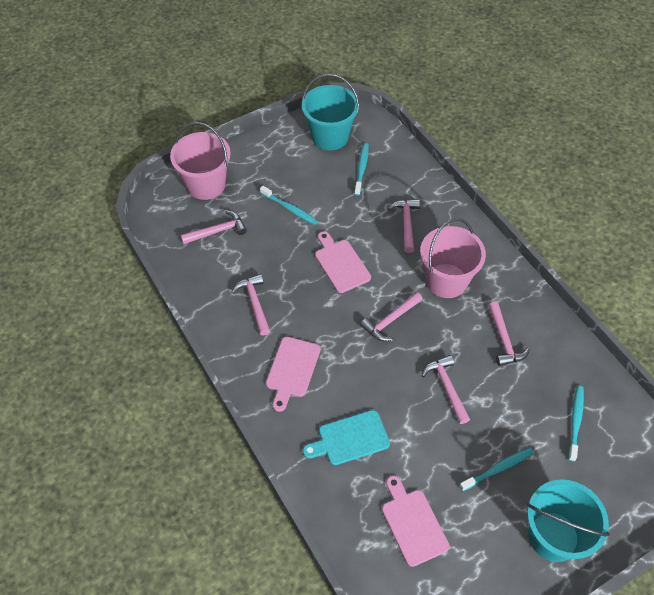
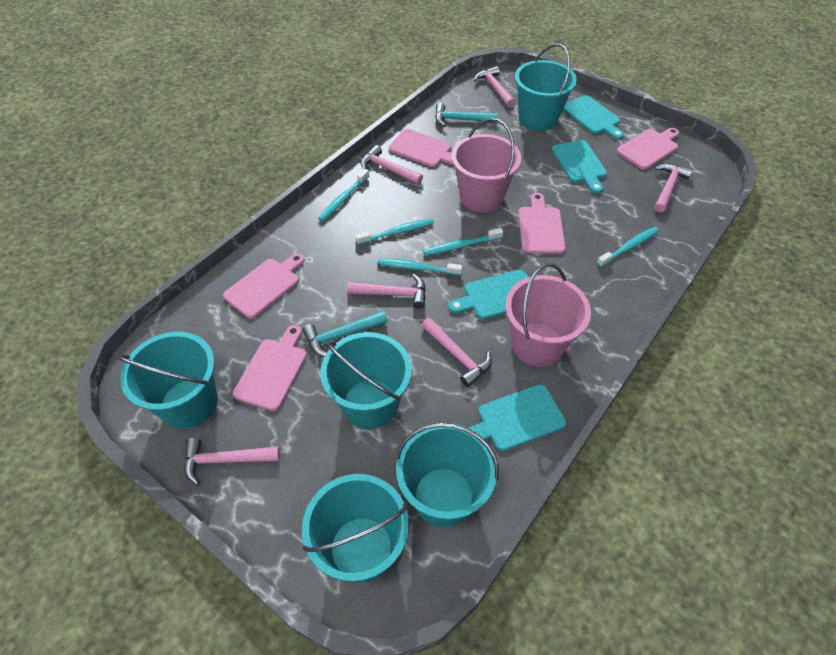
pink cutting board: [266,337,321,412] [315,231,371,293] [382,476,450,567] = 3 -> [223,253,305,319] [233,325,307,411] [389,129,453,167] [518,193,566,254] [616,128,679,169] = 5
turquoise bucket: [302,74,359,150] [527,479,610,562] = 2 -> [118,332,217,428] [302,474,409,583] [320,332,412,429] [396,423,499,527] [515,43,577,131] = 5
turquoise cutting board: [303,410,390,465] = 1 -> [449,269,528,319] [468,384,566,451] [552,140,607,193] [563,95,624,139] = 4
turquoise hammer: none = 0 -> [303,311,388,357] [435,103,497,127] = 2
turquoise toothbrush: [260,186,318,225] [354,143,369,195] [459,448,534,491] [568,386,584,461] = 4 -> [318,169,369,221] [355,218,434,245] [377,259,462,275] [423,228,503,256] [597,227,659,267] = 5

